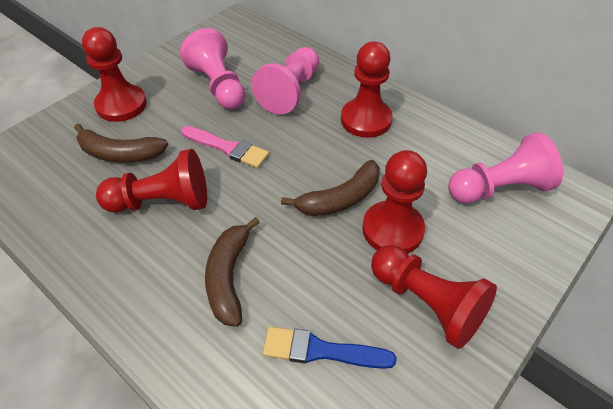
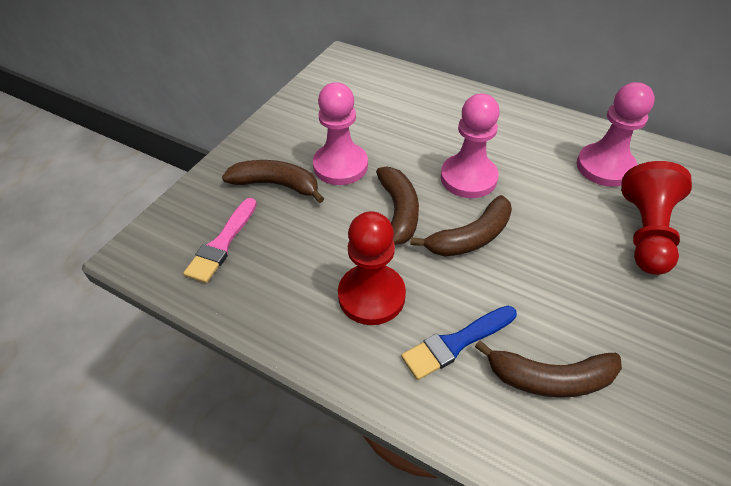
brown banana: [74,123,168,163] [205,217,260,327] [281,160,380,216] = 3 -> [222,160,324,203] [376,167,419,245] [410,195,512,257] [475,341,622,398] = 4
red pawn: [82,27,147,122] [96,149,207,213] [341,42,392,138] [362,150,427,254] [371,245,497,349] = 5 -> [338,211,406,325] [621,161,692,275] = 2

